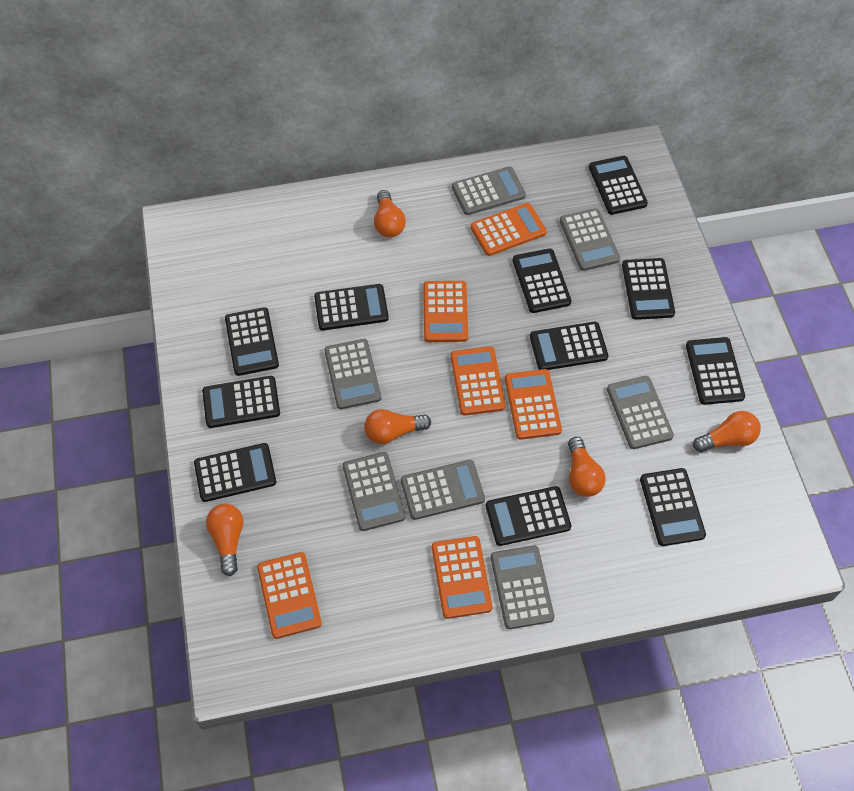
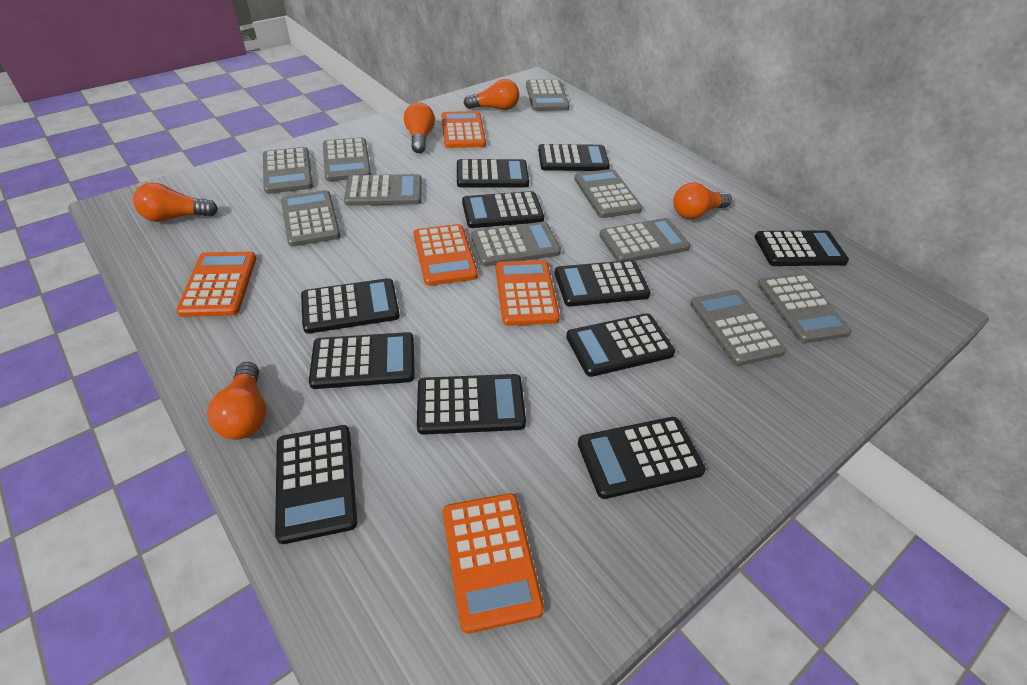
grey calculator: [324,339,381,409] [343,452,406,531] [401,460,485,520] [452,166,526,215] [491,546,555,629] [560,208,620,271] [607,376,674,449] = 7 -> [263,147,313,194] [281,190,341,247] [323,137,371,181] [344,174,422,206] [471,222,561,266] [526,80,570,111] [574,169,642,218] [599,218,691,261] [690,290,786,366] [758,273,852,343] = 10
orange calculator: [257,552,322,639] [423,281,468,342] [432,536,492,619] [450,346,506,416] [470,203,547,256] [505,369,562,440] = 6 -> [176,252,256,317] [413,224,478,286] [442,111,486,148] [443,493,544,634] [496,260,560,326] = 5

